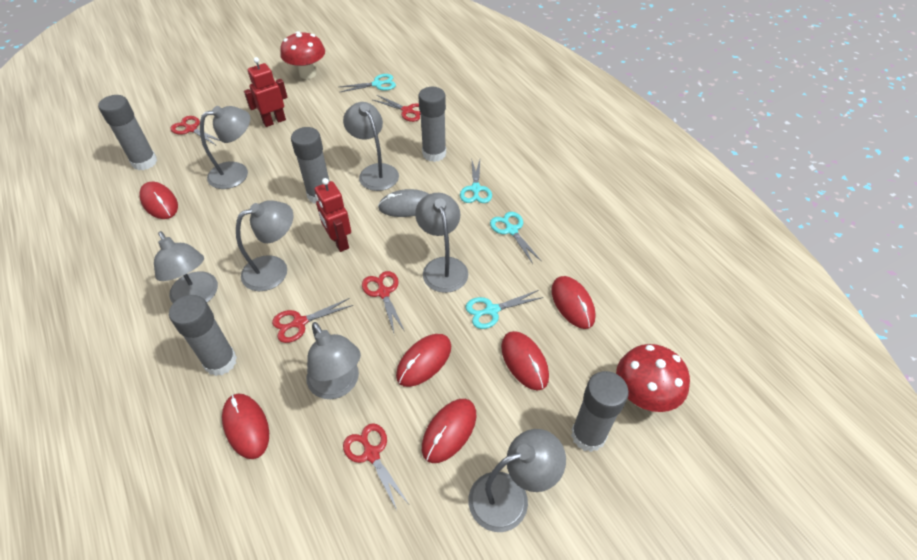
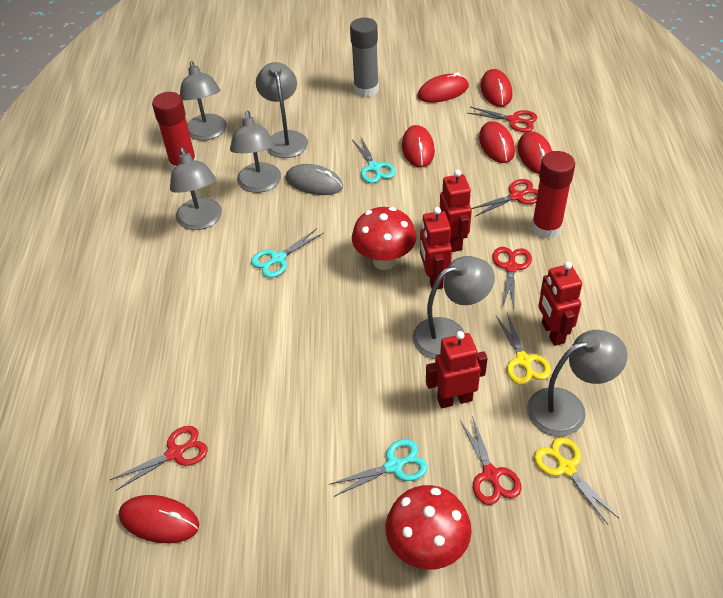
grey glue stick: [98,95,157,170] [169,295,237,376] [291,127,330,204] [419,87,446,162] [571,371,629,452] = 5 -> [350,18,379,97] = 1
grey lamp: [154,231,218,303] [200,106,250,189] [236,200,293,291] [306,322,361,399] [343,102,399,191] [415,193,468,293] [468,429,566,532] = 7 -> [170,147,222,230] [180,61,227,141] [230,111,281,193] [256,62,308,158] [412,256,495,359] [527,330,628,436] = 6
red glue stick: none = 0 -> [152,92,196,170] [532,151,575,239] = 2
red robot: [244,57,288,127] [314,178,351,252] = 2 -> [420,207,452,289] [426,331,488,408] [440,169,472,252] [538,262,582,346] = 4
turquoise scissors: [340,74,396,92] [460,160,492,203] [466,290,543,329] [490,212,542,264] = 4 -> [251,228,324,278] [329,439,428,497] [352,137,396,183] = 3
yellow scissors: none = 0 -> [496,313,551,385] [534,437,619,524] = 2

